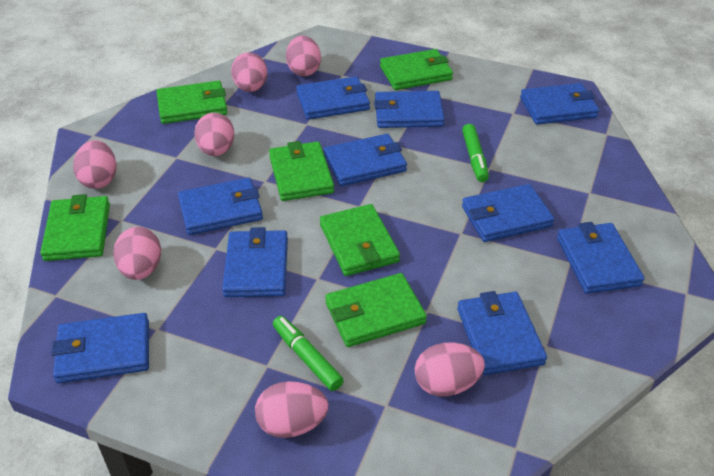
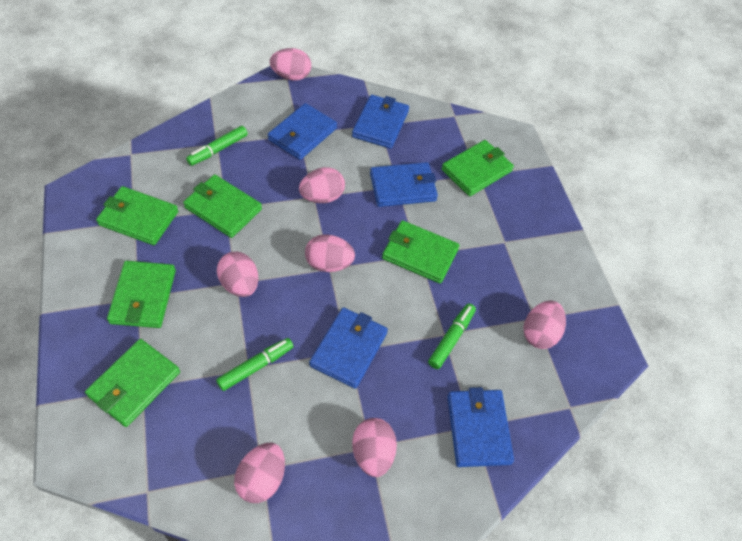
blue wallet: [51,313,149,383] [178,178,263,235] [222,227,288,297] [296,76,370,120] [324,134,407,186] [374,91,445,128] [457,291,547,375] [462,184,555,242] [520,83,599,125] [557,222,645,294] = 10 -> [268,103,337,160] [309,307,388,389] [352,95,409,149] [370,162,438,207] [447,387,514,467] = 5
green marker: [273,316,344,391] [462,124,489,182] = 2 -> [186,126,248,166] [216,338,294,391] [428,303,476,369] = 3

